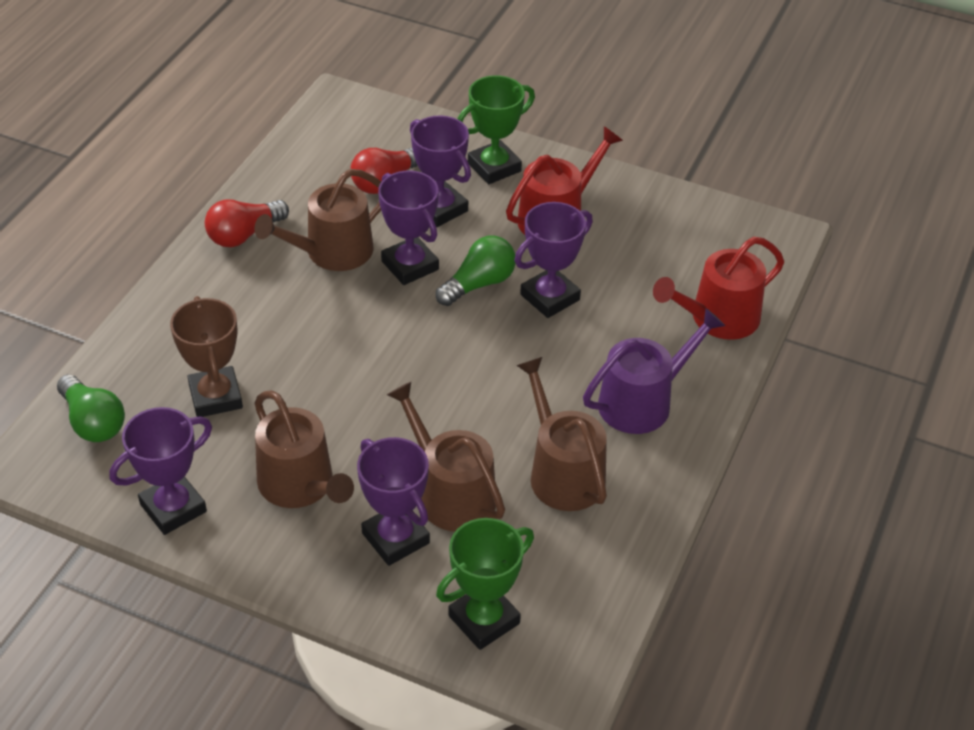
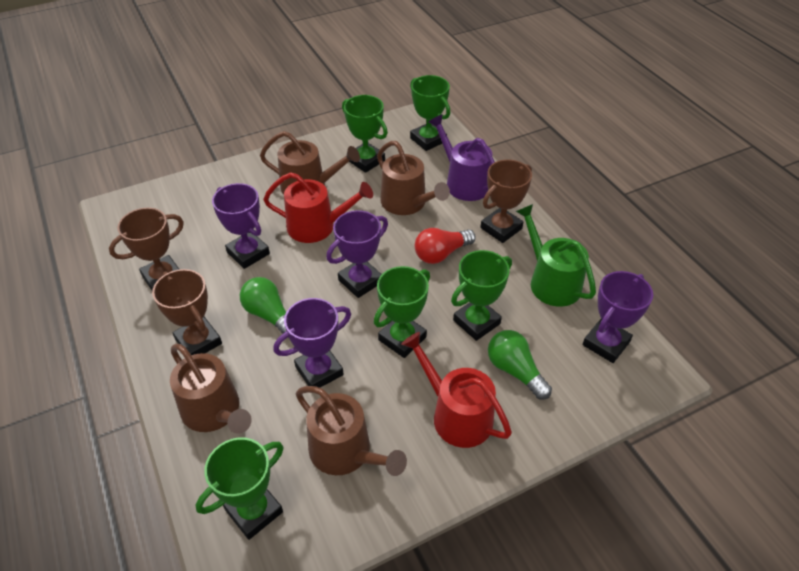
brown trophy: [170,296,243,417] = 1 -> [109,207,184,291] [152,269,222,355] [480,160,532,243] = 3
green trophy: [436,518,534,650] [458,75,535,184] = 2 -> [196,437,283,540] [342,95,388,173] [374,266,430,358] [410,75,450,151] [451,250,512,341] = 5
green watering can: none = 0 -> [516,204,596,307] = 1
purple trophy: [109,407,212,535] [357,437,430,566] [378,171,439,285] [410,115,471,227] [515,202,593,318] = 5 -> [212,183,270,269] [274,298,351,388] [326,210,388,298] [583,271,653,363] = 4
red light bulb: [205,200,289,247] [350,148,418,194] = 2 -> [415,228,476,264] = 1

